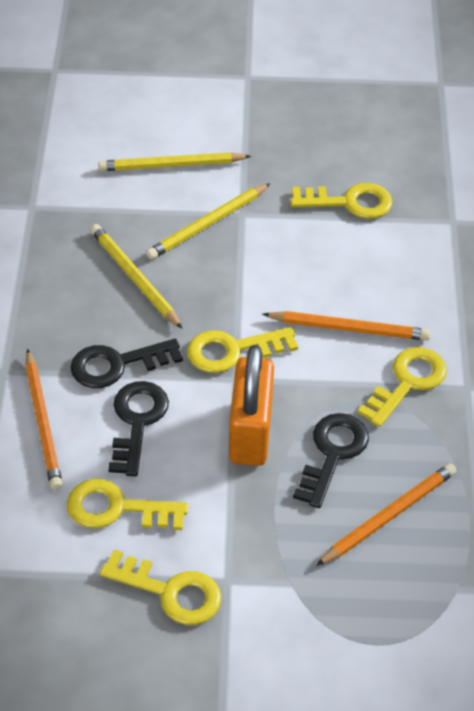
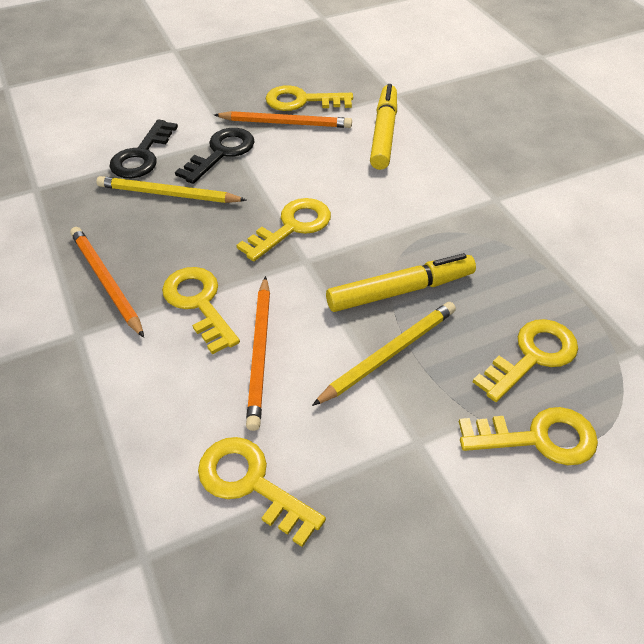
black key: [71,338,183,388] [108,381,169,477] [293,413,369,508] = 3 -> [109,119,178,178] [175,128,255,184] = 2
orange padlock: [229,345,274,466] = 1 -> none = 0
yellow key: [67,479,188,530] [99,550,222,625] [187,327,298,373] [290,183,392,219] [358,347,447,427] = 5 -> [162,267,240,355] [198,437,326,547] [237,198,331,261] [265,85,353,111] [459,407,598,465] [473,319,578,402] = 6
yellow marker: none = 0 -> [326,253,476,312] [370,84,397,170] = 2
yellow pencil: [90,224,183,329] [98,152,251,171] [146,183,271,260] = 3 -> [97,176,246,203] [312,302,456,406] = 2

